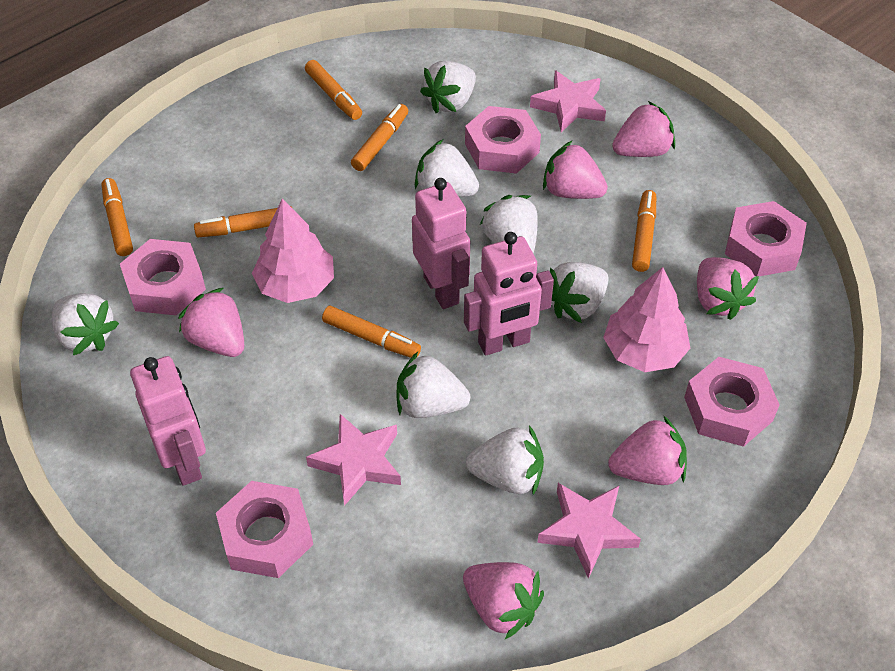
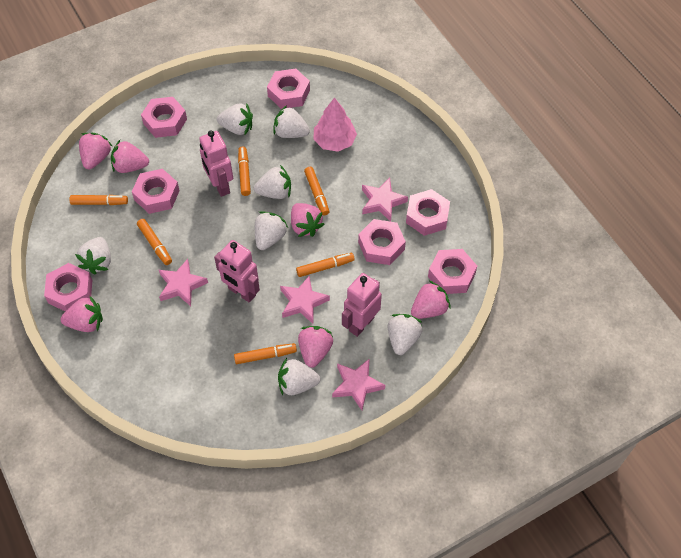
pink nut: [120,239,206,315] [216,481,313,578] [465,106,541,174] [684,357,779,447] [725,201,807,276] = 5 -> [44,263,92,311] [132,169,180,214] [141,97,187,138] [267,68,310,109] [358,219,406,265] [406,189,450,236] [428,249,477,294] = 7
pink star: [306,414,401,506] [530,70,606,132] [537,483,641,579] = 3 -> [159,259,208,306] [280,276,330,324] [332,358,385,410] [362,178,408,222] = 4
pink tree: [252,198,334,303] [603,267,690,372] = 2 -> [313,97,357,152] = 1

